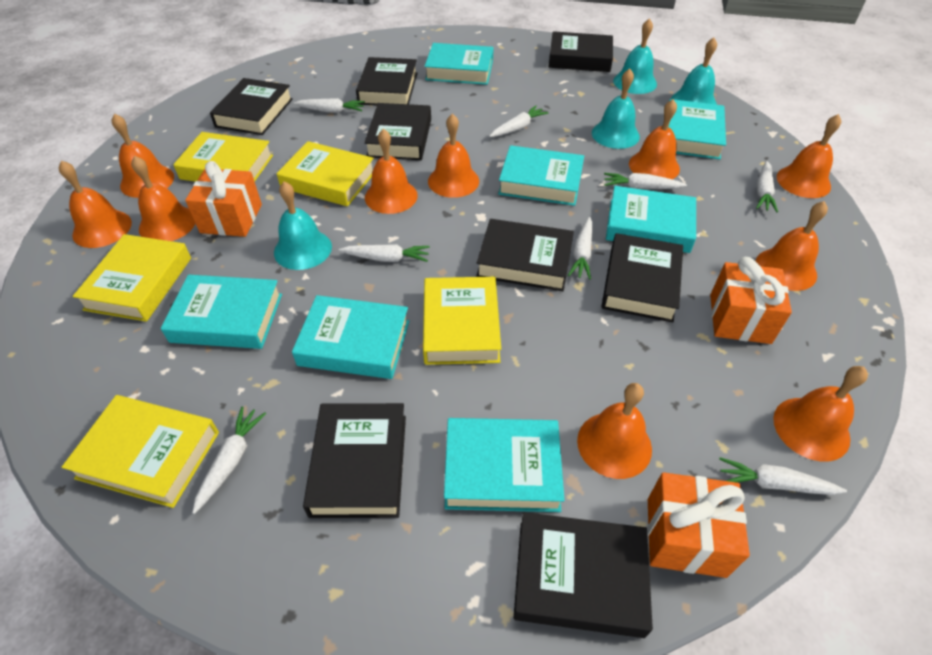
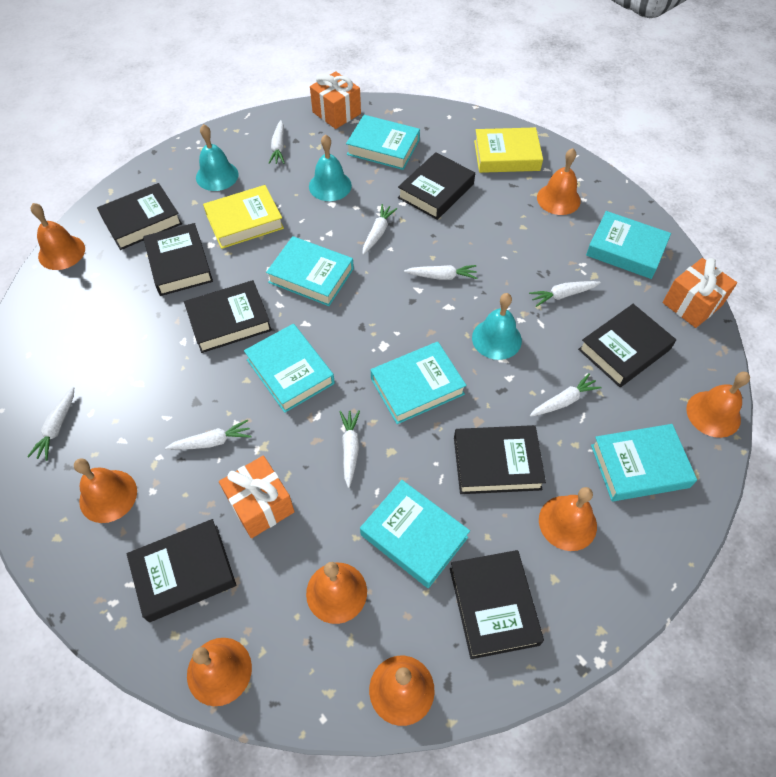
orange bell: [59,161,132,248] [111,114,174,198] [131,156,195,241] [365,129,418,214] [428,113,479,198] [577,383,652,479] [629,99,680,179] [755,201,828,291] [773,366,868,462] [777,114,841,198] = 10 -> [30,203,85,270] [74,458,137,523] [187,638,252,706] [306,562,367,624] [369,656,435,726] [537,148,581,215] [539,487,597,551] [686,372,750,438] = 8
turquoise bell: [274,181,332,270] [592,69,640,149] [613,18,657,94] [671,38,717,105] = 4 -> [196,124,239,191] [309,134,352,201] [472,293,522,360] = 3
yellow book: [62,395,219,508] [73,234,191,322] [173,132,273,182] [276,141,373,206] [423,277,501,365] = 5 -> [203,185,284,249] [474,127,543,173] = 2

